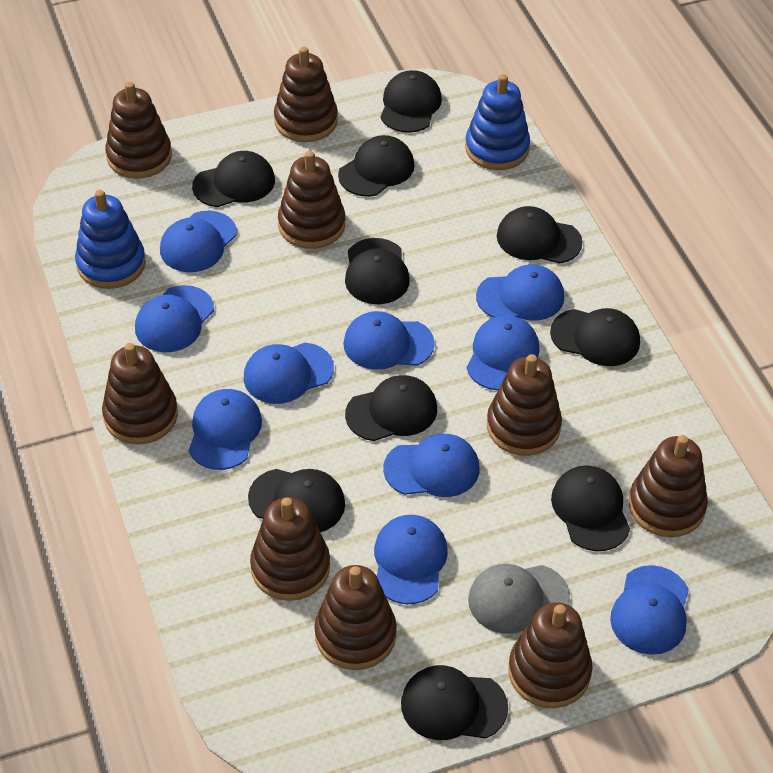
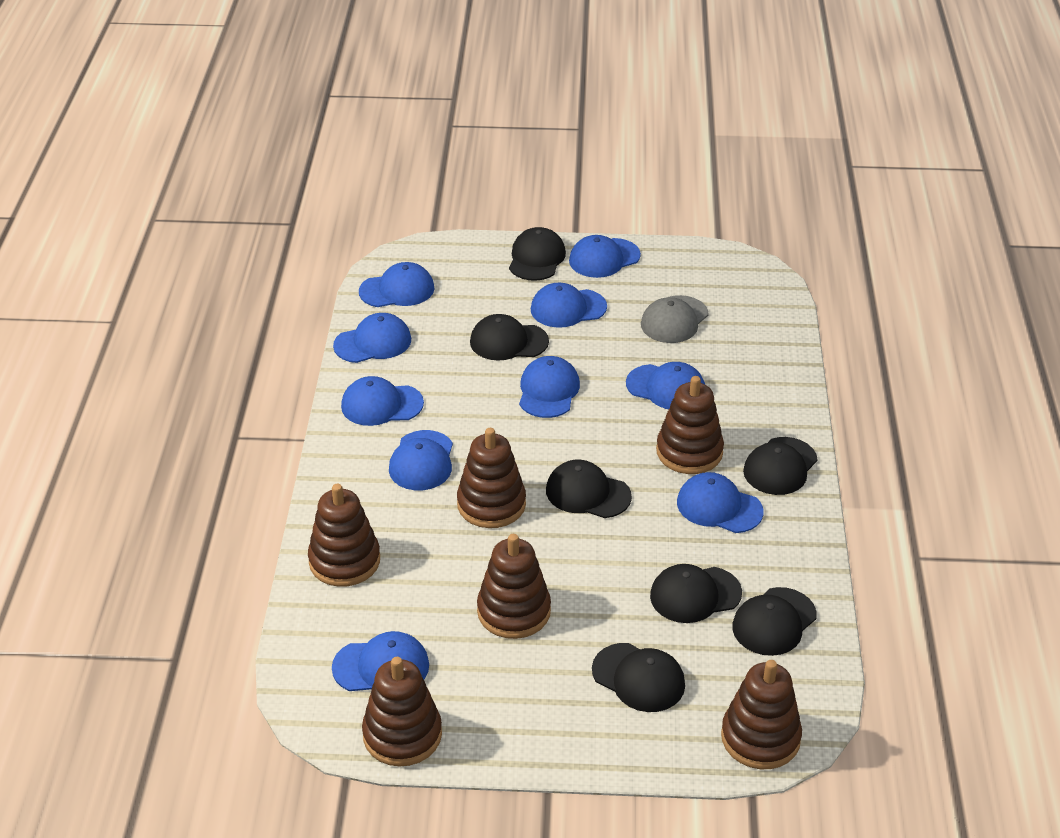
black cap: [192,151,275,207] [248,469,345,532] [338,135,415,197] [345,238,410,304] [345,375,437,441] [380,70,442,133] [401,665,508,740] [497,206,583,264] [550,308,640,366] [551,466,630,551] = 10 -> [470,314,549,360] [509,227,566,281] [546,460,632,518] [592,643,685,712] [650,564,742,623] [732,587,817,656] [743,437,817,495] = 7
blue stacking toy: [75,190,146,289] [465,74,530,170] = 2 -> none = 0
brown stacking toy: [102,343,178,444] [105,82,172,179] [250,497,330,601] [274,47,338,142] [278,151,345,249] [314,565,397,670] [487,354,562,456] [508,602,593,708] [629,435,708,537] = 9 -> [308,484,380,587] [362,657,442,767] [457,428,526,528] [477,534,551,639] [656,376,724,474] [721,660,802,769] = 6

